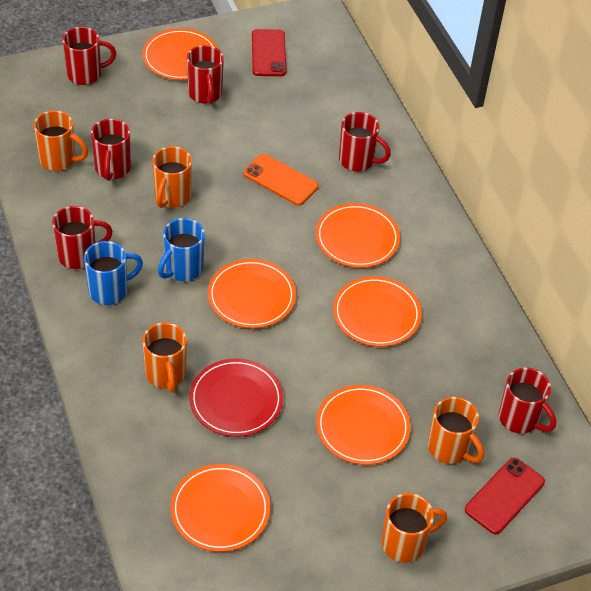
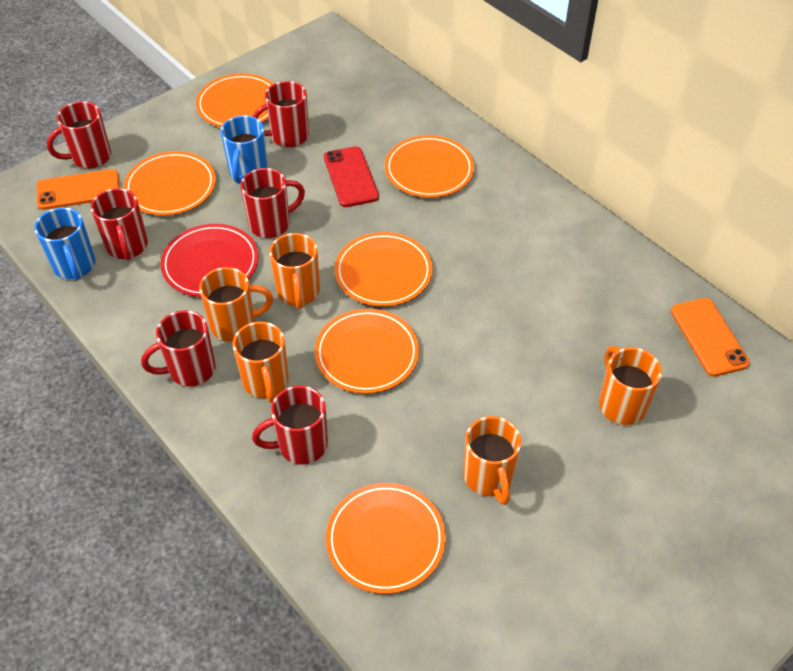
orange phone: [243,154,319,206] = 1 -> [37,169,120,210] [671,298,750,377] = 2
red phone: [252,29,286,76] [465,458,545,534] = 2 -> [324,146,379,207] = 1

